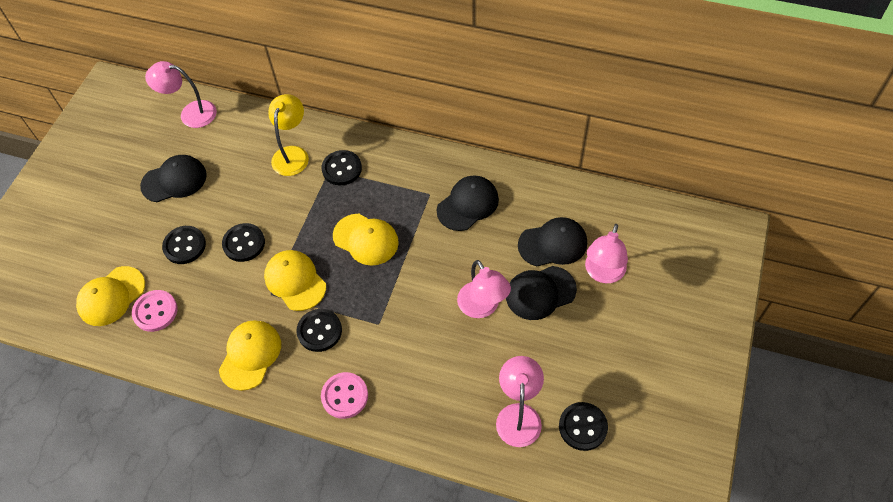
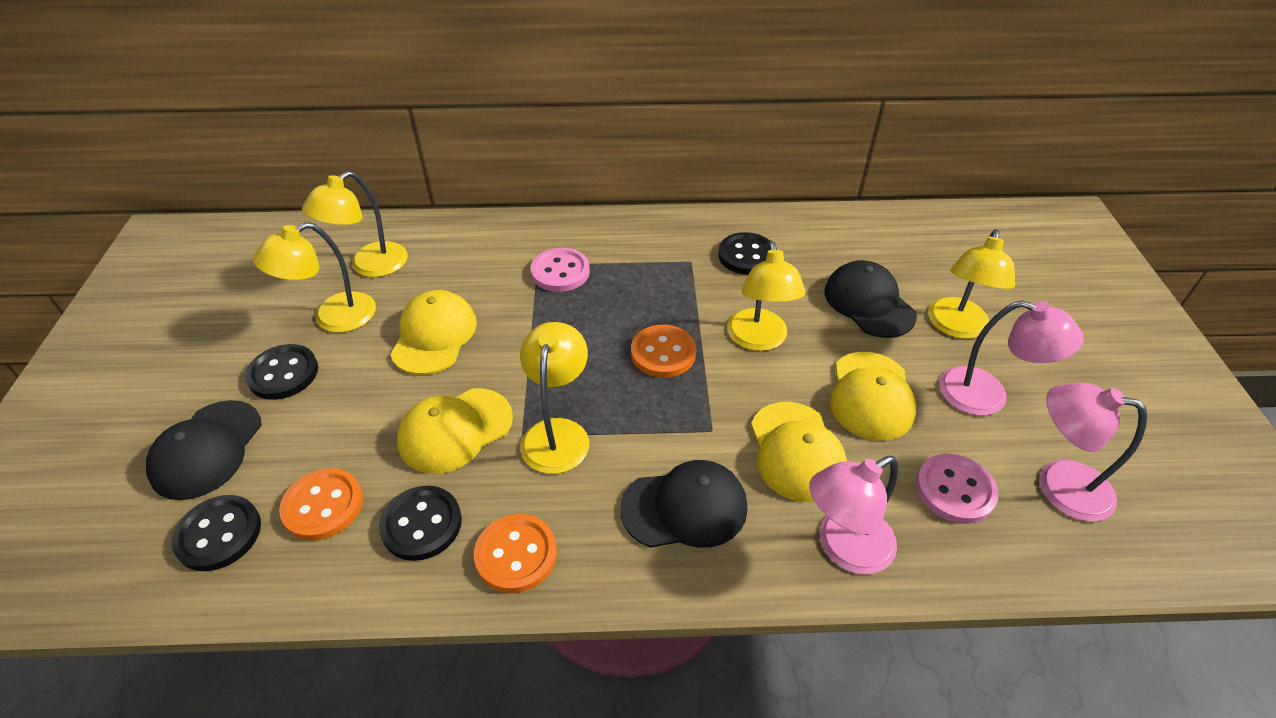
black button: [162,226,206,264] [222,223,265,262] [296,309,342,352] [321,150,362,185] [559,402,608,451] = 5 -> [171,495,261,571] [245,344,318,400] [379,486,462,561] [718,232,770,275] = 4
black cap: [140,155,207,202] [437,176,499,231] [506,266,577,320] [518,217,587,267] = 4 -> [146,400,262,500] [620,460,747,548] [824,260,917,338] = 3
orange button: none = 0 -> [279,468,363,541] [474,514,557,593] [631,325,696,378] = 3
pink lamp: [145,61,217,128] [457,260,511,318] [496,356,544,447] [585,224,628,283] = 4 -> [809,456,899,574] [939,300,1084,416] [1039,383,1147,521] = 3
yellow lamp: [268,94,309,176] = 1 -> [253,222,376,333] [302,171,408,277] [520,322,589,474] [727,241,806,351] [928,229,1015,339] = 5

